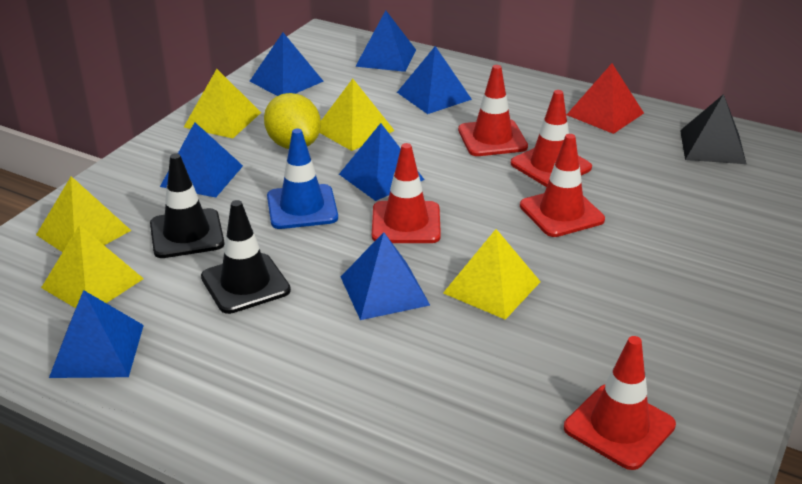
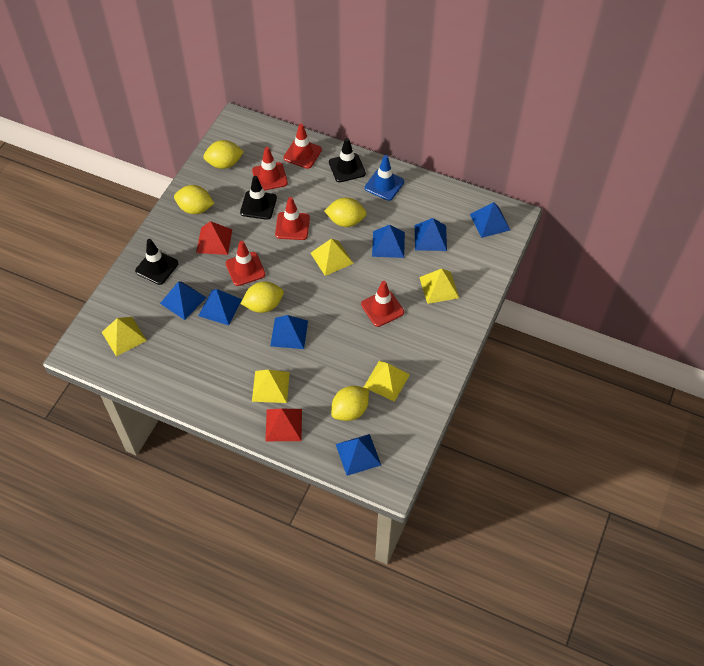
black pyramid: [680,94,746,164] = 1 -> none = 0
black traffic cone: [150,153,224,258] [201,200,291,314] = 2 -> [135,239,178,285] [240,176,277,220] [329,138,366,182] = 3
red pyramid: [567,64,644,134] = 1 -> [196,221,232,255] [265,409,302,441] = 2
yellow lemon: [264,93,321,149] = 1 -> [174,185,215,214] [203,140,244,169] [241,282,284,313] [324,197,367,227] [331,386,369,421] = 5

